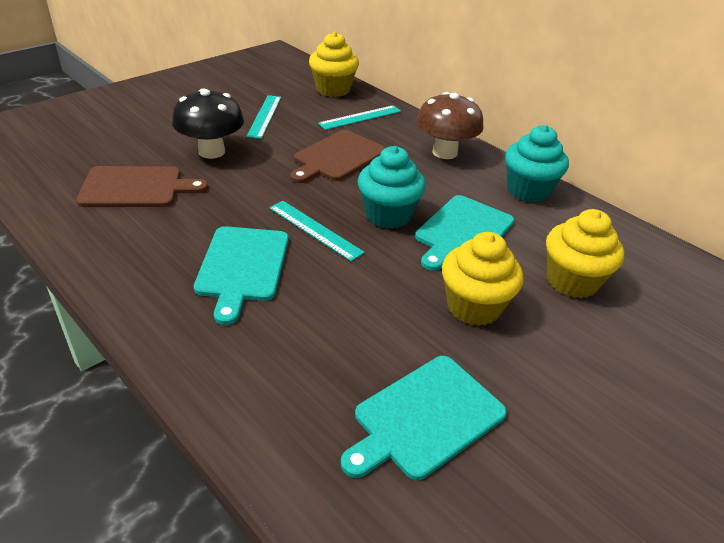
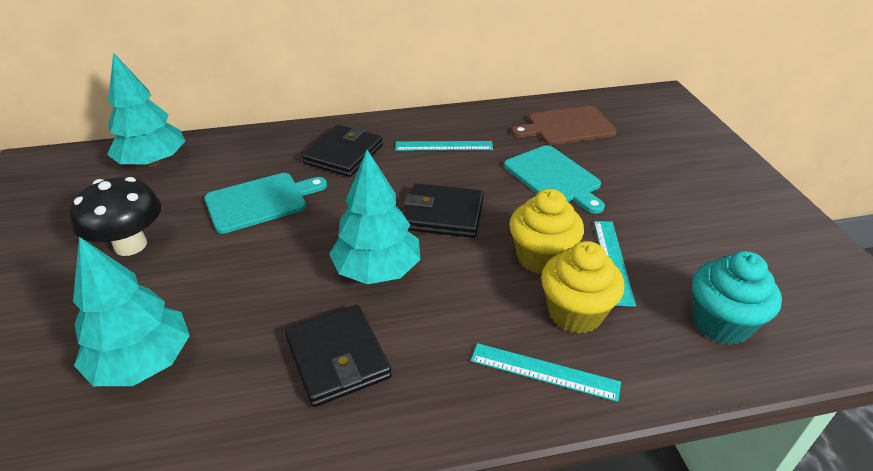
black wallet: none = 0 -> [285,304,392,407] [302,125,383,177] [404,183,484,238] = 3
brown cutting board: [76,166,208,207] [290,130,385,183] = 2 -> [512,106,617,145] = 1
brown mushroom: [416,92,484,159] = 1 -> none = 0
turquoise cupcake: [358,146,426,229] [505,125,569,203] = 2 -> [693,251,782,345] = 1
turquoise cutting board: [194,226,289,325] [341,356,507,480] [415,195,514,271] = 3 -> [205,173,327,234] [504,145,605,214] = 2
turquoise tree: none = 0 -> [73,237,190,386] [107,52,186,167] [329,150,420,284] = 3
yellow cupcake: [309,32,359,97] [442,232,524,326] [546,209,624,298] = 3 -> [509,189,584,274] [541,241,624,334] = 2

